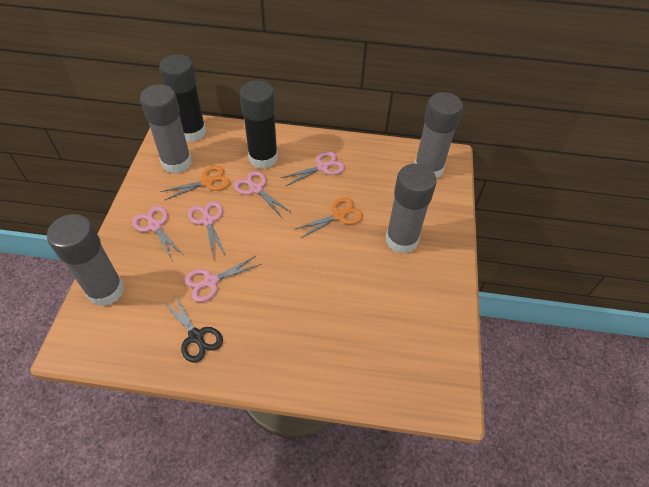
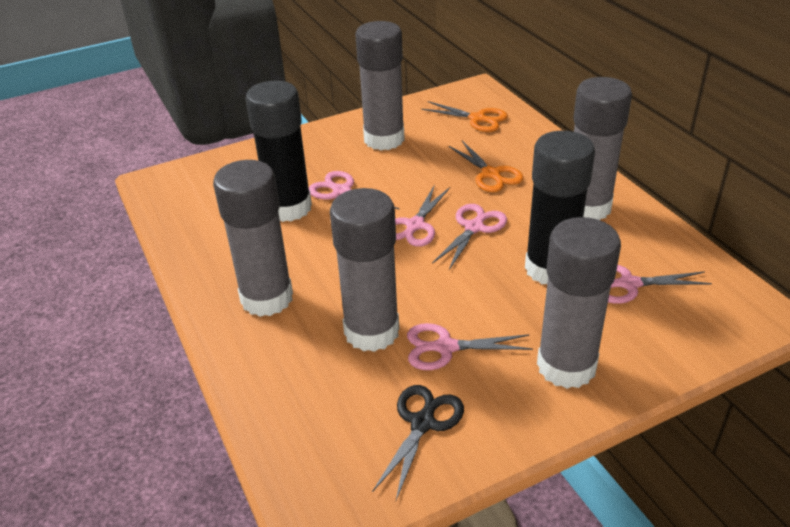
grey glue stick: [47,214,124,306] [140,84,192,174] [386,164,437,254] [414,92,463,179] = 4 -> [213,160,293,317] [330,188,399,352] [355,21,405,150] [537,217,621,389] [573,77,632,220] = 5

